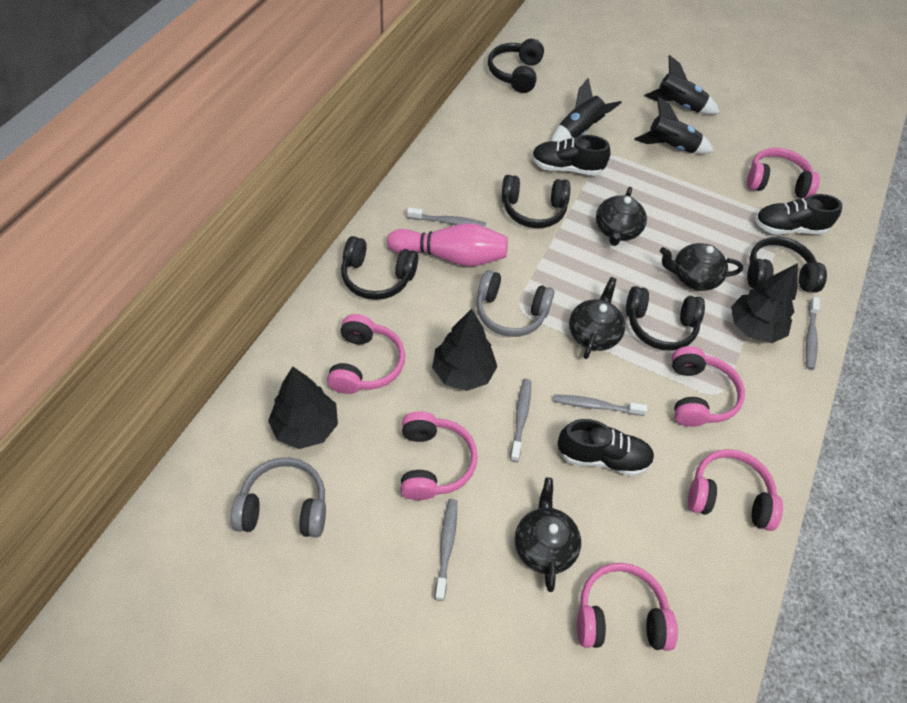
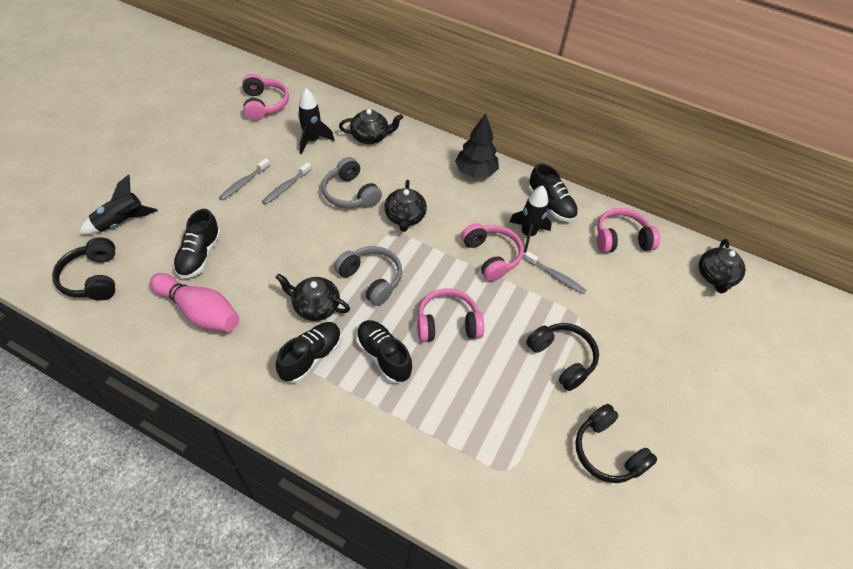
black headphones: [341,236,418,300] [488,39,544,93] [502,175,570,228] [626,286,705,351] [747,237,827,292] = 5 -> [52,237,115,301] [526,323,599,391] [575,404,657,483] = 3
black shoe: [532,135,611,176] [557,419,655,476] [755,194,842,235] = 3 -> [173,209,221,279] [276,322,341,383] [356,320,412,383] [528,164,578,222] = 4
black tree: [268,366,338,449] [432,309,497,391] [731,263,798,343] = 3 -> [455,113,499,178] = 1
grey toothbrush: [407,208,486,227] [435,499,457,601] [510,379,531,462] [553,394,647,416] [806,297,820,370] = 5 -> [219,158,270,201] [262,162,312,204] [524,251,586,294] = 3
pink headphones: [327,314,405,394] [401,411,478,500] [577,563,678,651] [672,346,745,427] [688,449,783,531] [747,148,820,198] = 6 -> [242,74,289,121] [417,288,484,342] [461,223,524,281] [597,208,660,253] = 4

